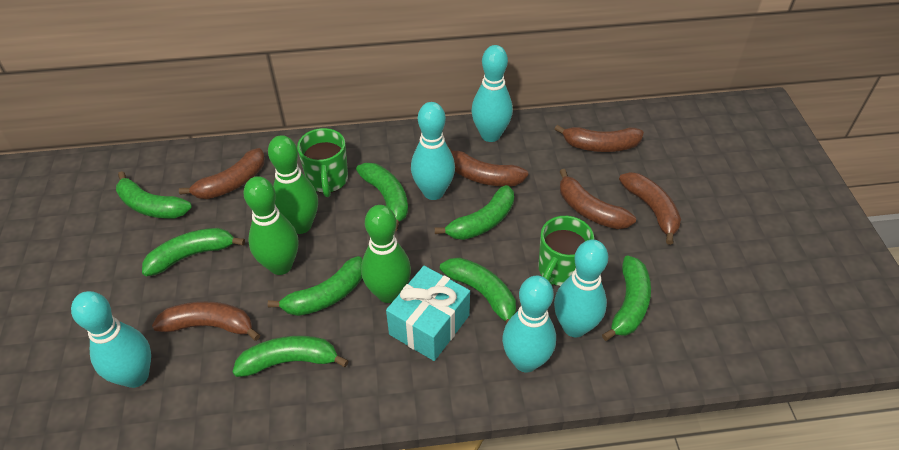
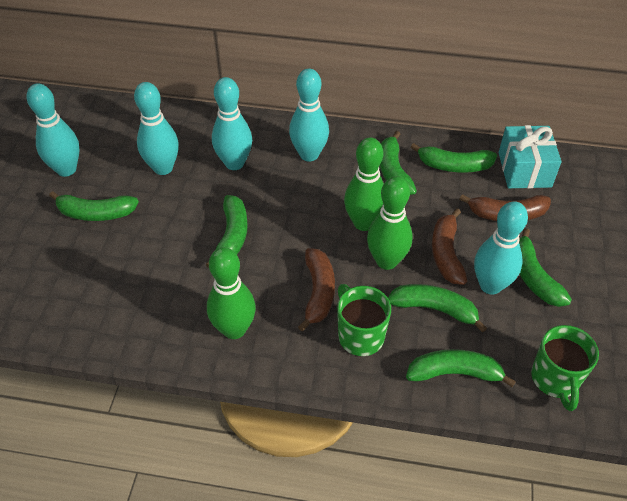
brown banana: [152,301,260,341] [179,148,265,199] [447,145,528,186] [554,125,644,152] [559,169,636,229] [619,172,681,245] = 6 -> [298,248,335,331] [432,208,467,285] [460,194,551,221] = 3
green banana: [116,171,192,219] [142,228,245,276] [233,336,349,377] [268,256,362,316] [356,163,408,231] [435,185,514,240] [440,257,516,324] [602,255,651,341] = 8 -> [49,191,139,221] [206,195,248,268] [380,131,417,195] [388,284,487,333] [406,349,516,387] [411,143,497,173] [519,228,572,307] = 7

